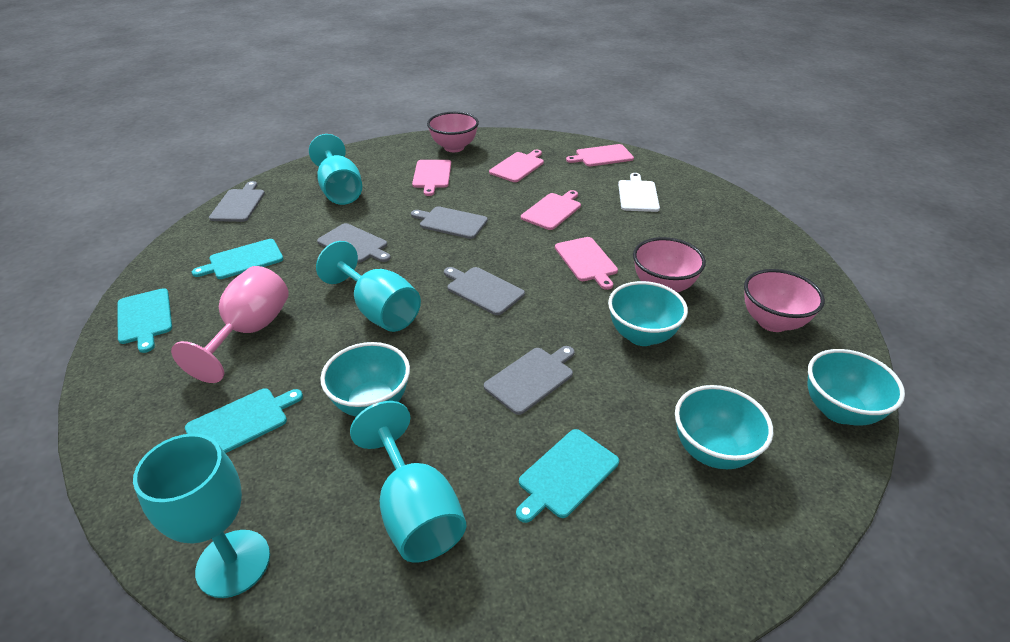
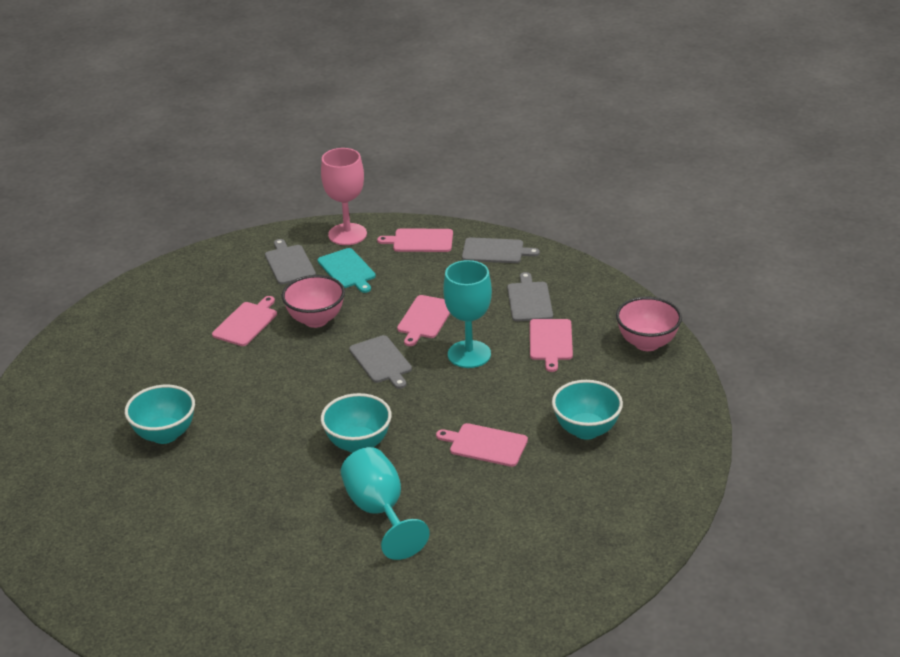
grey cutting board: [209,181,265,222] [317,223,391,263] [411,206,488,239] [444,267,525,315] [484,346,575,415] = 5 -> [265,239,316,284] [349,335,412,389] [462,237,540,263] [507,272,553,322] = 4
pink bowl: [427,112,479,152] [633,237,706,292] [744,269,825,332] = 3 -> [281,275,345,328] [616,297,682,351] = 2
turquoise bowl: [320,342,410,417] [608,281,688,346] [675,385,773,469] [808,349,905,426] = 4 -> [125,385,195,444] [321,393,392,453] [552,380,623,440] = 3
turquoise cutting board: [117,288,172,353] [185,388,303,453] [192,239,283,279] [516,429,619,523] = 4 -> [318,248,376,293] = 1
turquoise goblet: [133,433,270,598] [309,134,362,205] [316,241,421,332] [350,401,466,562] = 4 -> [341,447,430,560] [443,260,492,368] = 2
white cutting board: [618,173,660,212] = 1 -> none = 0

